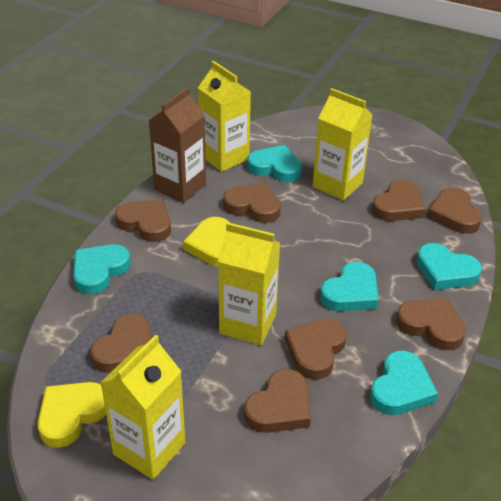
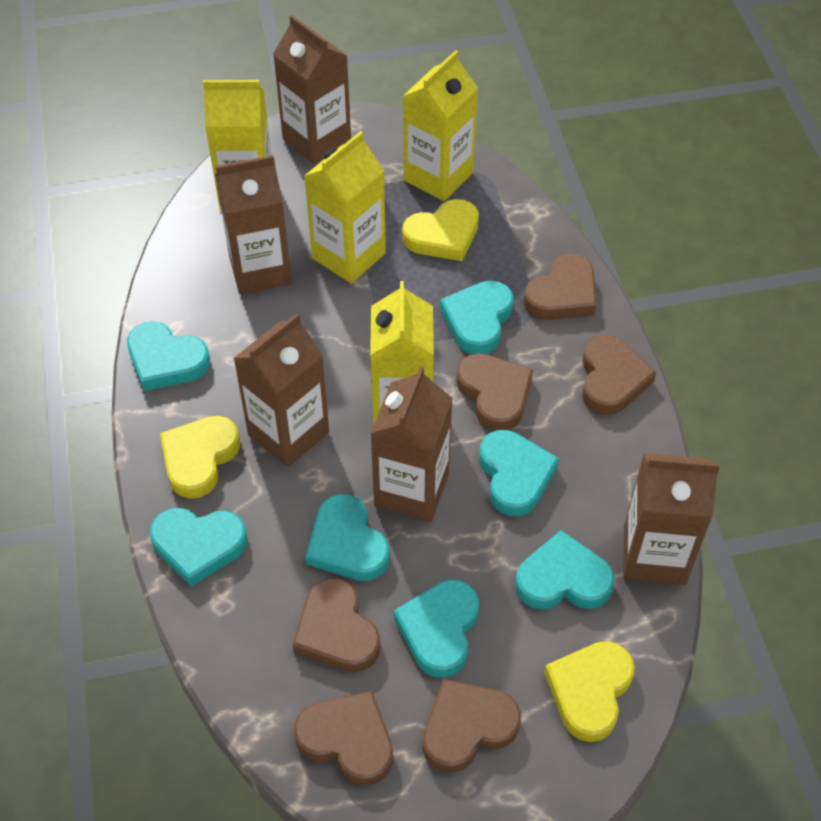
brown carton: [149,88,206,203] = 1 -> [215,155,292,294] [234,313,329,467] [273,15,351,164] [371,366,453,522] [623,453,720,585] = 5
brown heart: [90,314,151,373] [115,199,171,242] [223,182,281,223] [244,369,311,433] [284,319,347,380] [372,180,425,221] [396,298,466,350] [427,187,482,234] = 8 -> [293,578,381,672] [294,691,393,786] [422,679,521,773] [456,353,533,431] [524,253,597,320] [582,335,656,415] = 6
turquoise heart: [73,244,131,294] [247,145,302,182] [320,262,379,311] [370,351,438,415] [416,243,482,290] = 5 -> [127,321,210,391] [150,508,247,587] [306,494,390,581] [394,580,479,678] [440,280,514,354] [479,430,559,516] [515,530,615,610] = 7
yellow heart: [38,382,106,448] [183,217,230,267] = 2 -> [160,416,240,499] [402,199,479,261] [544,641,635,742] = 3

